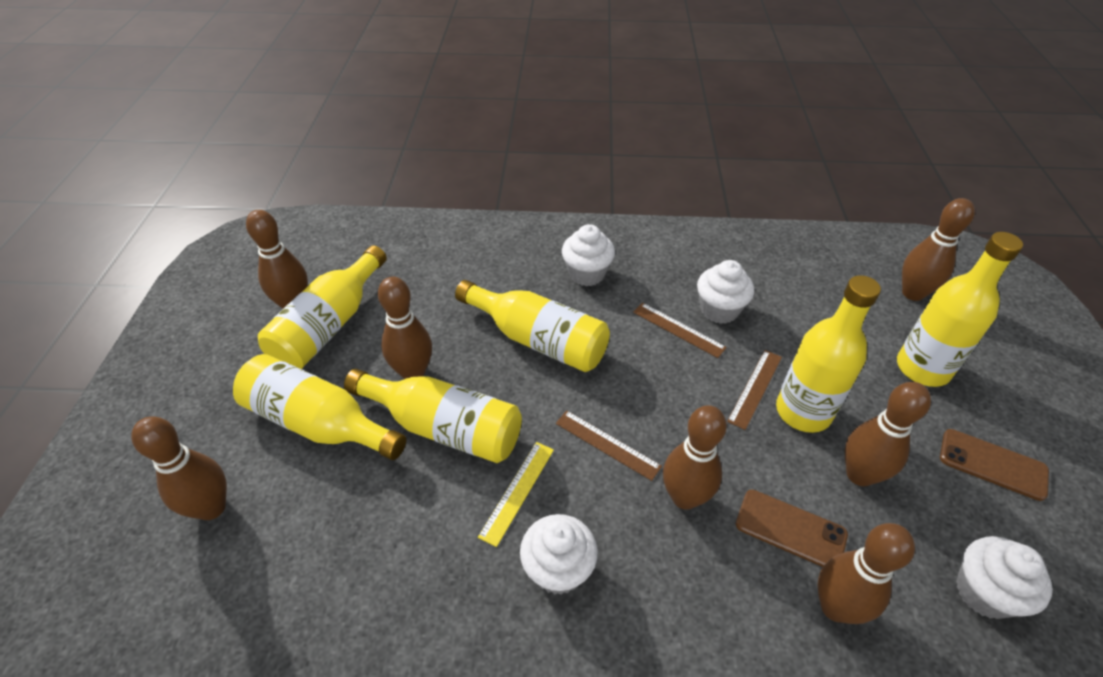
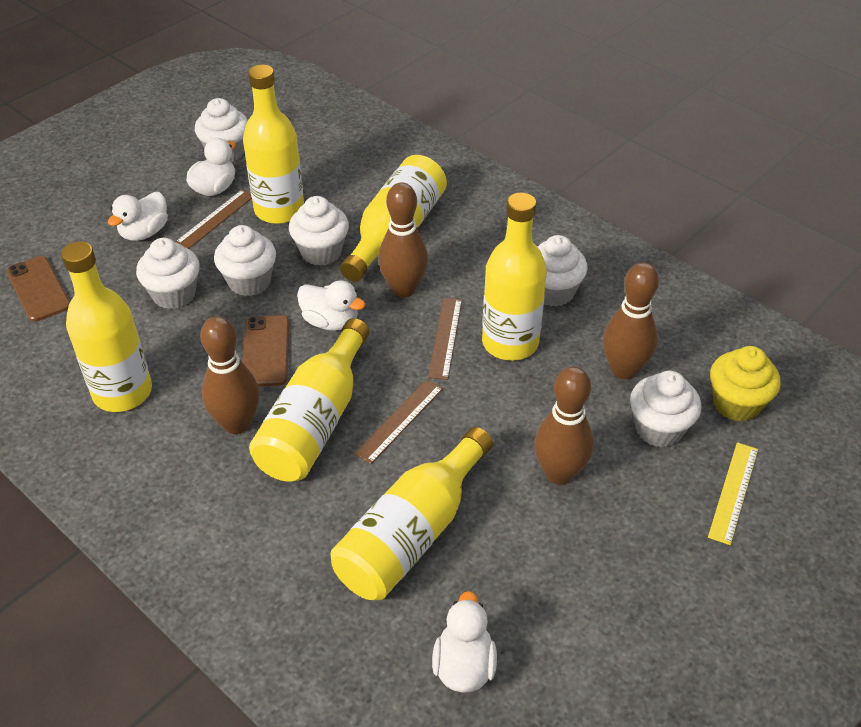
brown bowling pin: [131,417,227,520] [246,210,308,309] [378,277,432,379] [663,405,727,510] [817,523,915,624] [845,382,931,486] [902,198,975,301] = 7 -> [200,316,259,434] [378,182,428,297] [534,366,594,485] [603,262,659,380] = 4
white cupcake: [520,514,598,595] [562,224,615,286] [697,260,754,324] [956,536,1053,619] = 4 -> [136,238,200,309] [195,98,248,162] [214,225,276,296] [289,196,349,266] [537,235,587,307] [630,371,701,447] = 6
white duck: none = 0 -> [108,192,168,241] [186,138,236,196] [297,280,365,331] [432,591,497,693] = 4
yellow cupcake: none = 0 -> [710,346,781,422] = 1

